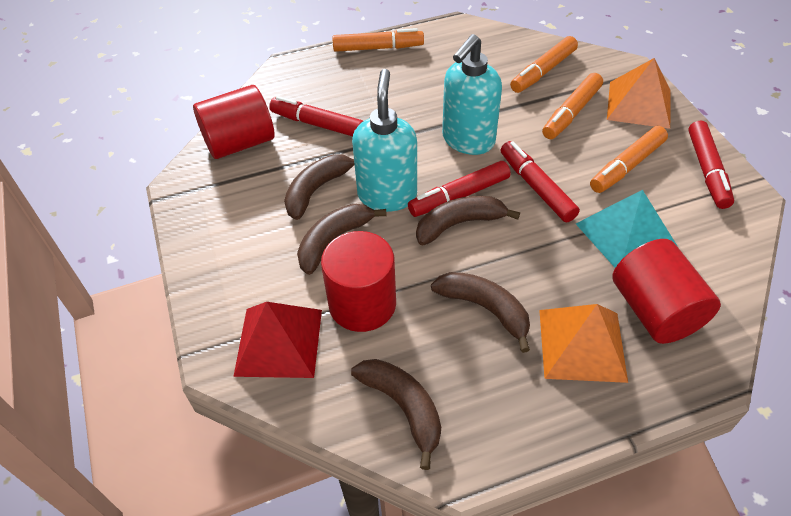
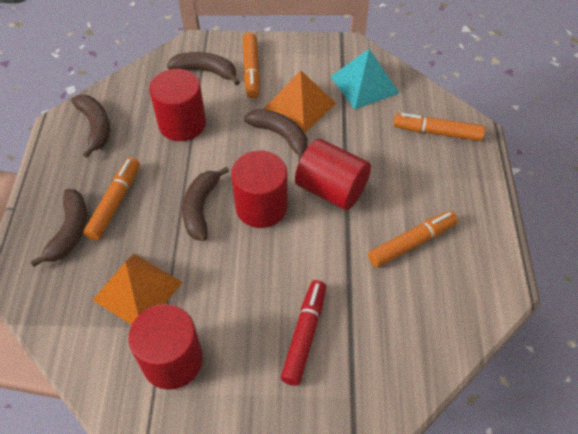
red cylinder: [193,85,275,159] [321,231,396,332] [612,239,721,344] = 3 -> [128,304,203,390] [149,69,206,141] [231,151,288,228] [295,139,371,210] = 4
red marker: [269,96,363,136] [408,161,510,217] [501,141,580,222] [688,120,734,209] = 4 -> [281,280,326,386] = 1
red pyramid: [233,302,322,378] = 1 -> none = 0
turquoise soap dispenser: [352,69,417,212] [442,34,502,155] = 2 -> none = 0

